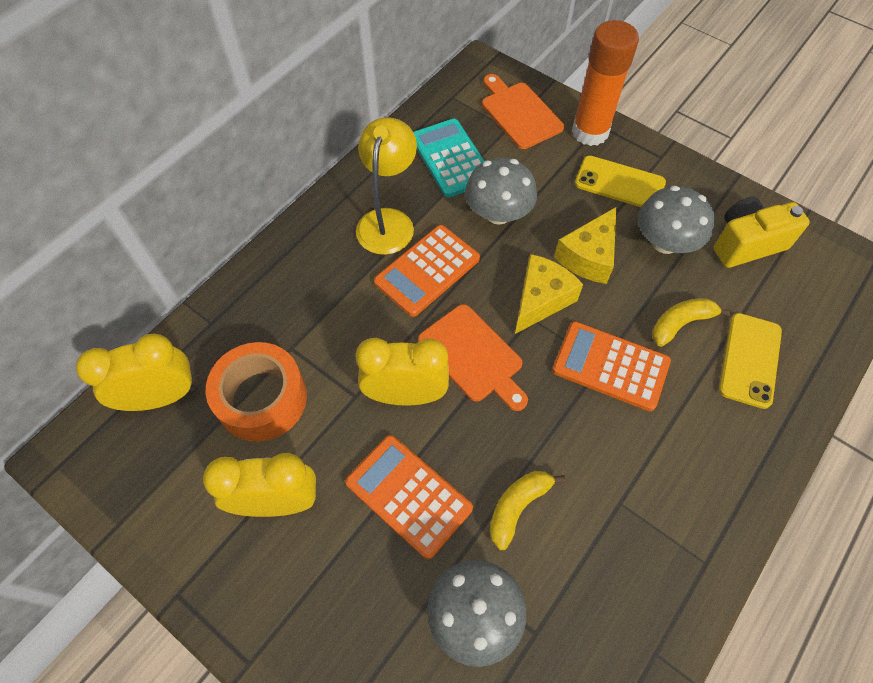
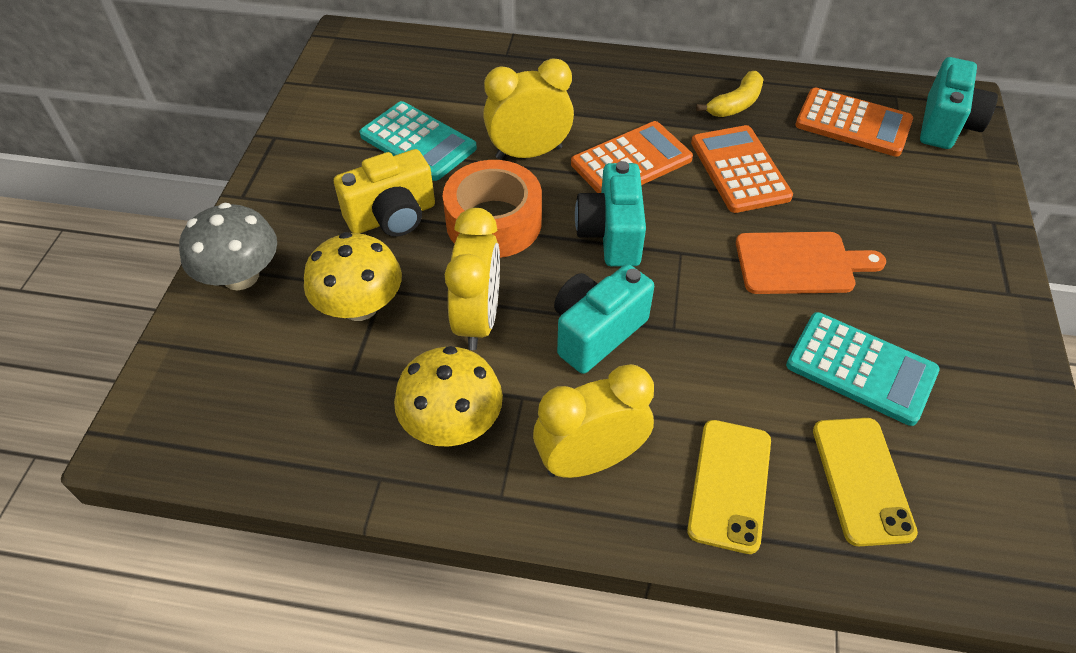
grey mushroom: [427,560,527,667] [465,157,537,225] [638,186,715,254] = 3 -> [179,203,277,290] = 1
orange cutting board: [418,304,528,411] [482,74,564,149] = 2 -> [736,232,886,294] = 1
orange glue stick: [572,20,639,146] = 1 -> none = 0
turquoise calculator: [414,119,484,198] = 1 -> [360,101,477,181] [786,312,940,426] = 2
turquoise camera: none = 0 -> [554,264,654,374] [575,161,646,266] [920,57,998,149] = 3
yellow banana: [490,471,565,550] [652,298,731,347] = 2 -> [696,71,764,117] = 1
yellow cheese: [515,254,583,334] [554,207,616,284] = 2 -> none = 0
yellow lamp: [356,117,417,255] = 1 -> none = 0
yellow mushroom: none = 0 -> [304,232,402,321] [394,346,503,447] = 2

